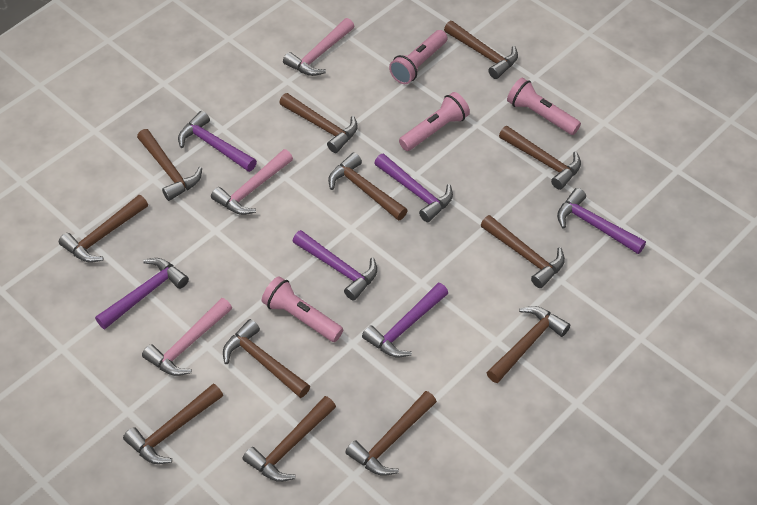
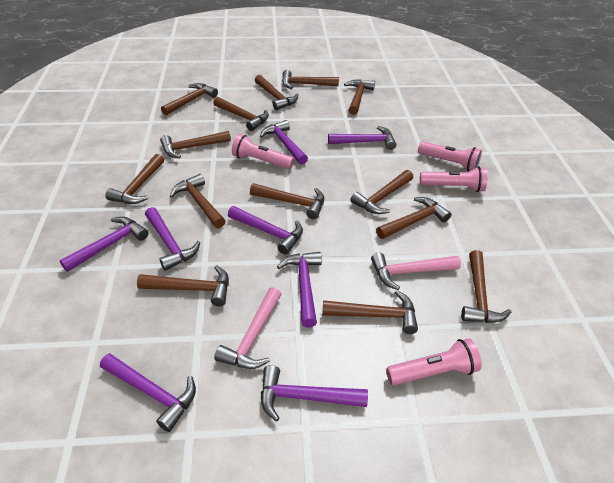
brown hammer: [59,195,148,263] [123,383,223,464] [137,129,202,201] [223,319,310,398] [243,396,336,482] [279,93,358,153] [328,152,408,221] [345,391,437,476] [444,21,518,79] [481,215,565,288] [486,306,570,383] [499,126,581,190] = 12 -> [105,154,164,204] [137,265,229,306] [160,131,231,158] [161,83,218,115] [170,174,226,228] [213,97,269,131] [250,183,324,219] [255,75,298,110] [282,70,339,89] [322,290,418,334] [344,79,375,115] [350,170,413,214] [376,197,452,239] [461,250,511,323] = 14
pink hammer: [142,298,232,376] [211,149,293,215] [283,18,354,76] = 3 -> [214,287,282,369] [371,252,461,290] = 2
purple hammer: [95,258,189,329] [178,111,257,172] [293,230,377,301] [362,283,448,357] [374,154,453,222] [557,188,646,254] = 6 -> [59,217,149,272] [100,353,196,432] [145,207,200,271] [228,206,303,254] [260,120,308,165] [261,365,368,422] [277,252,322,328] [328,126,396,150] = 8

